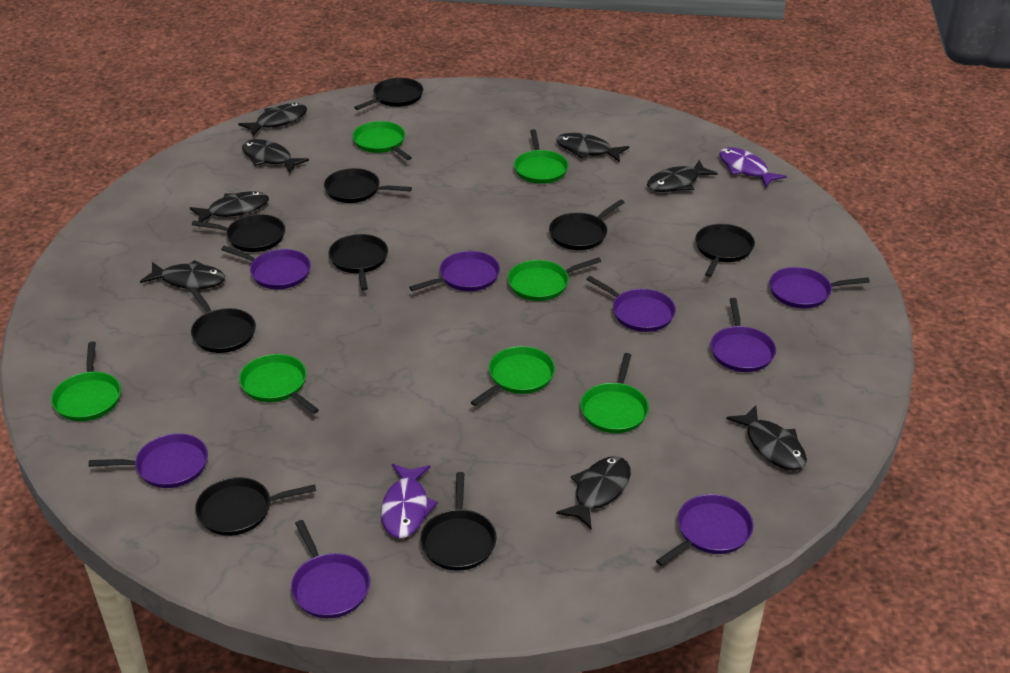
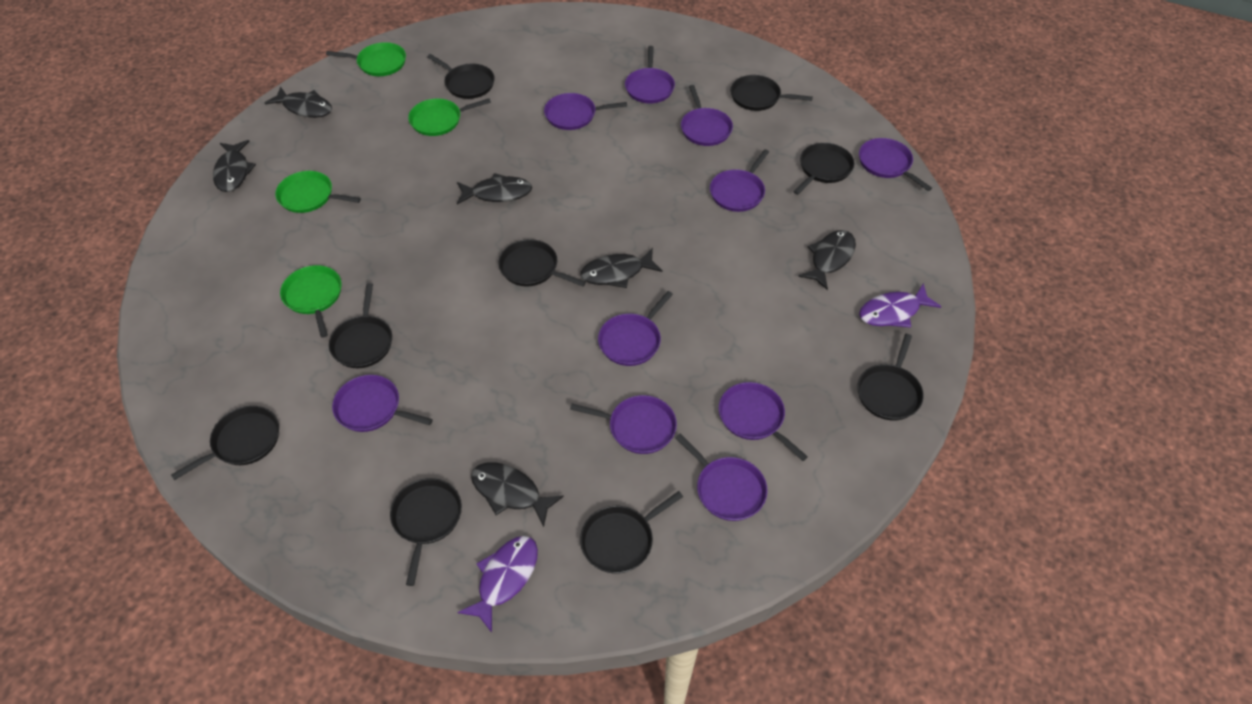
black fish: [140,260,225,289] [190,191,269,222] [238,103,307,136] [242,139,309,173] [556,133,629,162] [556,456,631,529] [647,160,718,192] [726,405,807,471] = 8 -> [213,140,256,192] [265,86,332,118] [457,173,532,204] [471,462,564,527] [580,248,662,288] [798,230,856,290] = 6
green pan: [51,342,121,421] [239,354,319,414] [353,121,412,160] [471,346,555,406] [508,257,601,301] [514,129,569,184] [580,353,649,433] = 7 -> [275,171,361,213] [280,265,342,338] [326,42,406,76] [408,98,491,136] = 4
purple pan: [88,433,208,488] [221,246,311,289] [291,520,370,618] [409,251,500,291] [586,276,676,332] [656,494,754,566] [710,298,776,372] [769,267,870,309] = 8 -> [332,375,433,432] [544,93,627,130] [570,395,677,454] [598,291,673,366] [625,46,675,103] [675,434,767,521] [681,85,733,146] [710,149,769,212] [719,382,808,461] [859,138,932,191] = 10

